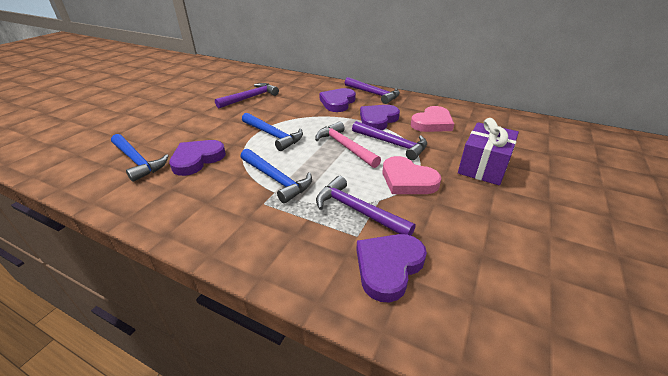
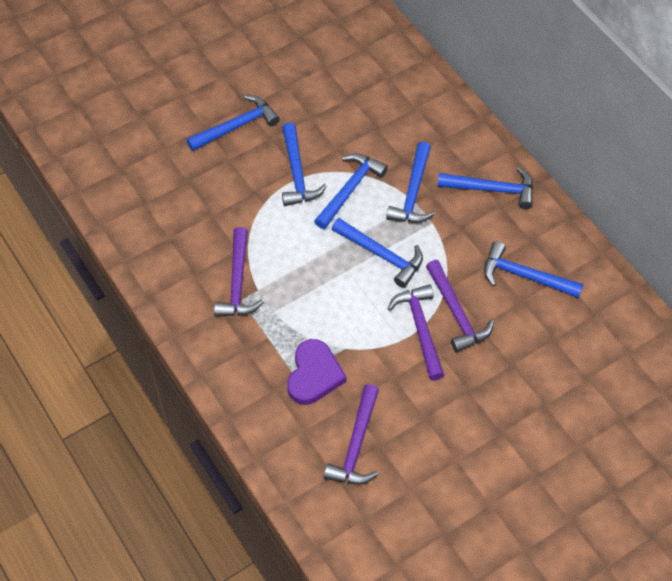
blue hammer: [111,134,169,182] [241,149,312,203] [242,113,303,151] = 3 -> [187,95,280,151] [282,123,327,206] [314,153,388,229] [332,218,423,288] [386,142,435,223] [438,167,533,209] [484,241,584,298] = 7
pink hammer: [315,121,381,168] = 1 -> none = 0
pink heart: [383,156,441,194] [411,106,454,132] = 2 -> none = 0
purple gift: [458,118,519,185] = 1 -> none = 0
purple heart: [169,140,226,176] [319,88,356,112] [356,234,427,303] [360,105,400,130] = 4 -> [287,339,346,405] = 1

